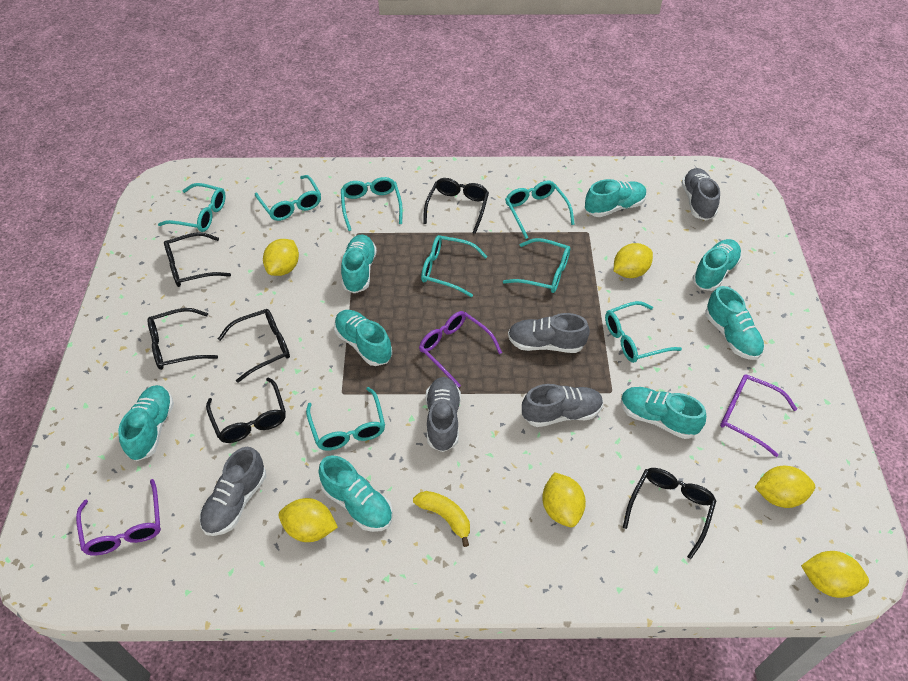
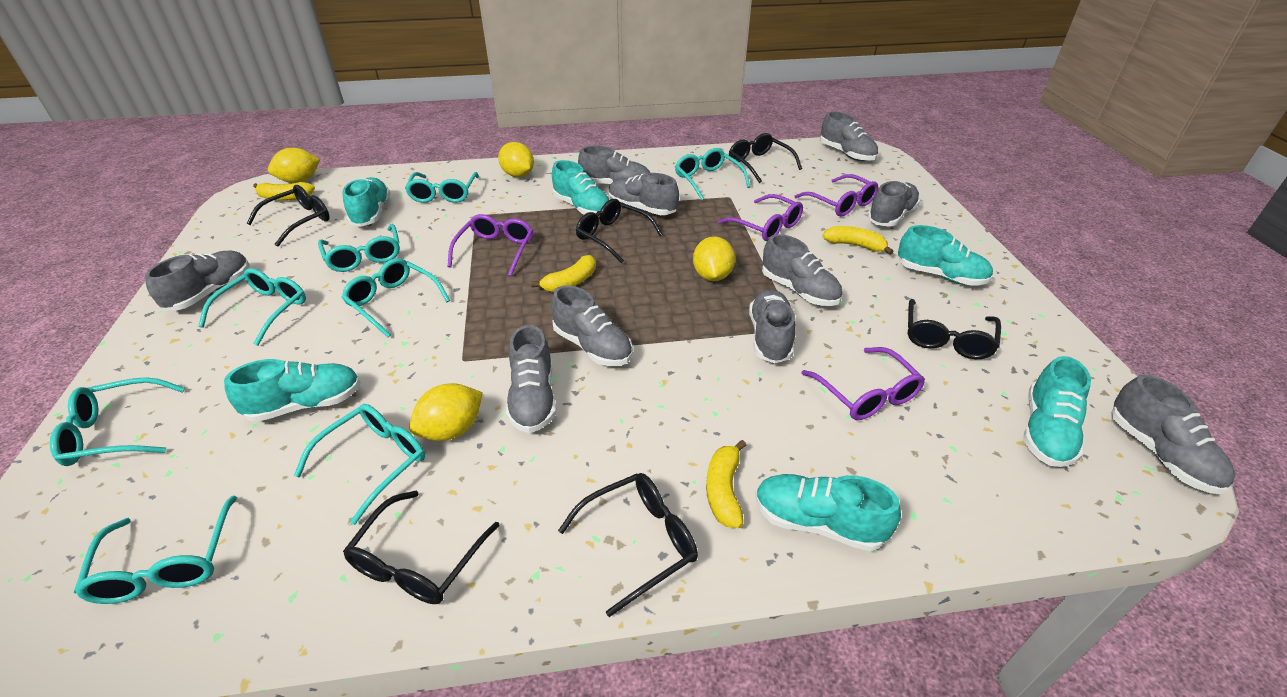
grey shoe: [199,447,266,536] [426,377,461,452] [508,313,590,353] [522,384,603,427] [681,168,720,221] = 5 -> [145,251,250,310] [506,325,556,433] [551,285,633,366] [578,146,650,184] [608,173,679,215] [749,289,796,363] [762,234,842,306] [820,111,878,162] [867,181,920,227] [1111,374,1235,494] = 10
purple glasses: [76,479,161,556] [419,311,502,388] [720,374,797,457] = 3 -> [448,214,533,276] [718,194,803,241] [794,174,878,216] [801,347,925,420] = 4
turquoise shoe: [118,385,174,461] [319,455,393,532] [334,310,392,366] [341,234,377,293] [585,179,647,217] [621,387,706,439] [692,239,742,291] [705,286,764,360] = 8 -> [224,359,361,422] [342,177,390,227] [552,160,610,217] [755,474,901,551] [898,225,993,285] [1023,356,1091,467] = 6
yellow banana: [413,491,470,547] = 1 -> [253,182,315,201] [531,255,596,292] [706,440,746,528] [822,226,894,255] = 4
yellow lemon: [263,239,299,276] [279,498,338,542] [542,472,586,527] [614,243,653,278] [755,465,815,508] [801,551,869,598] = 6 -> [268,148,320,183] [409,383,483,441] [498,142,534,177] [693,236,735,281] = 4

